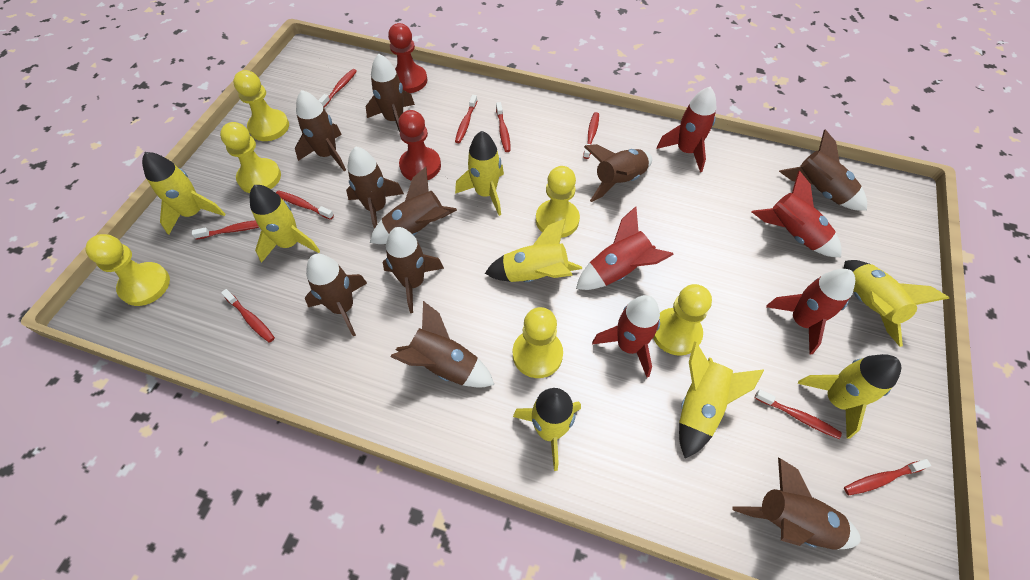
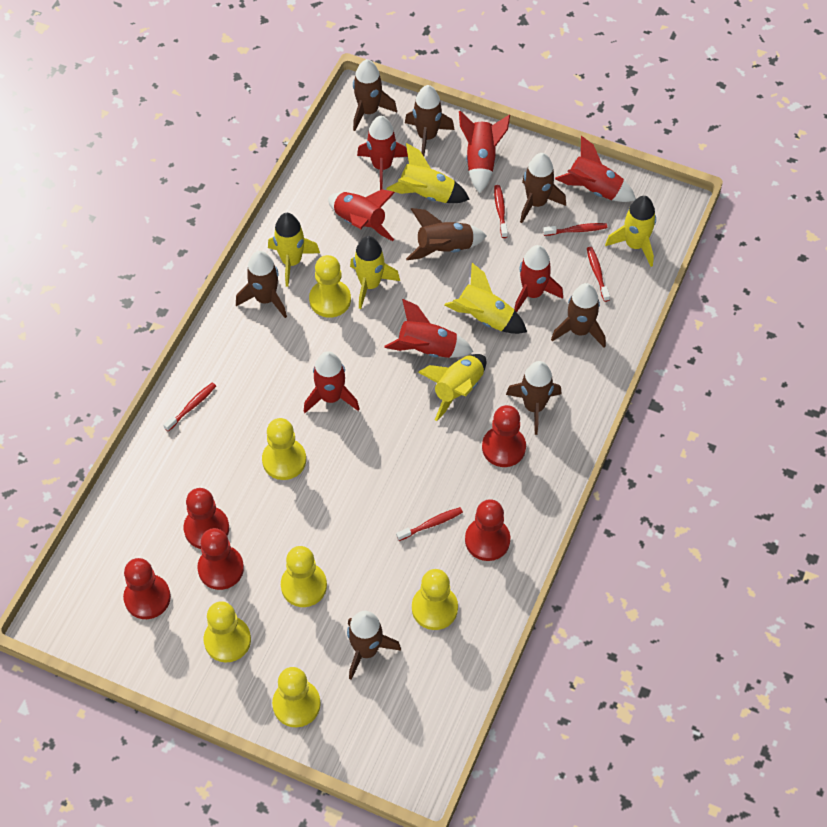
brown rocket: [295,90,346,171] [305,254,367,336] [346,146,404,229] [366,54,415,132] [370,167,457,244] [383,227,444,313] [390,301,494,388] [584,144,652,202] [732,458,861,550] [779,129,867,211] = 10 -> [236,251,287,318] [347,611,401,680] [353,59,397,131] [405,85,454,156] [406,208,487,260] [506,361,561,435] [520,153,566,223] [551,283,606,348] = 8
red pawn: [388,23,427,93] [398,110,441,181] = 2 -> [123,558,171,619] [184,488,229,549] [197,528,244,590] [465,499,510,561] [482,405,526,467] = 5
red rocket: [576,206,674,290] [592,295,660,377] [657,87,716,172] [752,171,841,257] [766,269,855,354] = 5 -> [304,351,359,413] [328,189,395,241] [357,116,408,190] [384,299,473,358] [459,111,510,193] [514,245,563,312] [555,136,636,202] = 7
red toothbrush: [192,220,259,240] [221,289,275,343] [276,190,334,220] [318,69,357,108] [455,95,477,143] [496,102,511,152] [583,112,599,159] [755,389,842,439] [844,459,931,495] = 9 -> [163,383,216,431] [396,507,463,541] [494,185,508,238] [543,223,607,236] [587,247,610,302] = 5
yellow rocket: [142,152,225,235] [250,185,320,263] [455,131,504,216] [485,218,582,282] [513,388,581,471] [679,342,764,458] [798,354,901,439] [844,260,950,347] = 8 -> [268,213,320,287] [350,236,400,309] [386,143,470,203] [418,354,486,421] [444,263,527,334] [605,196,656,267] = 6

